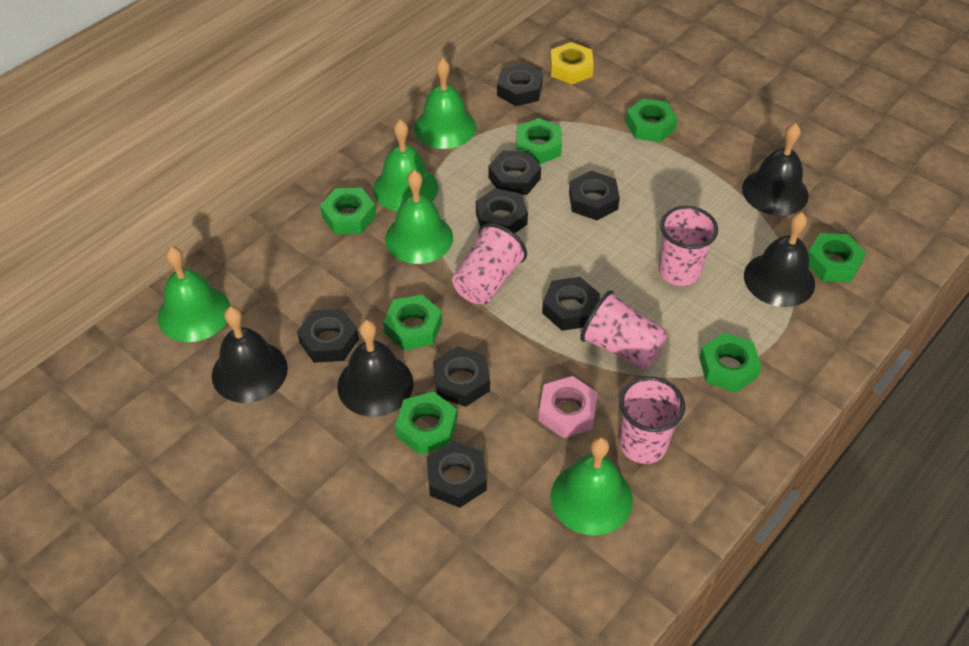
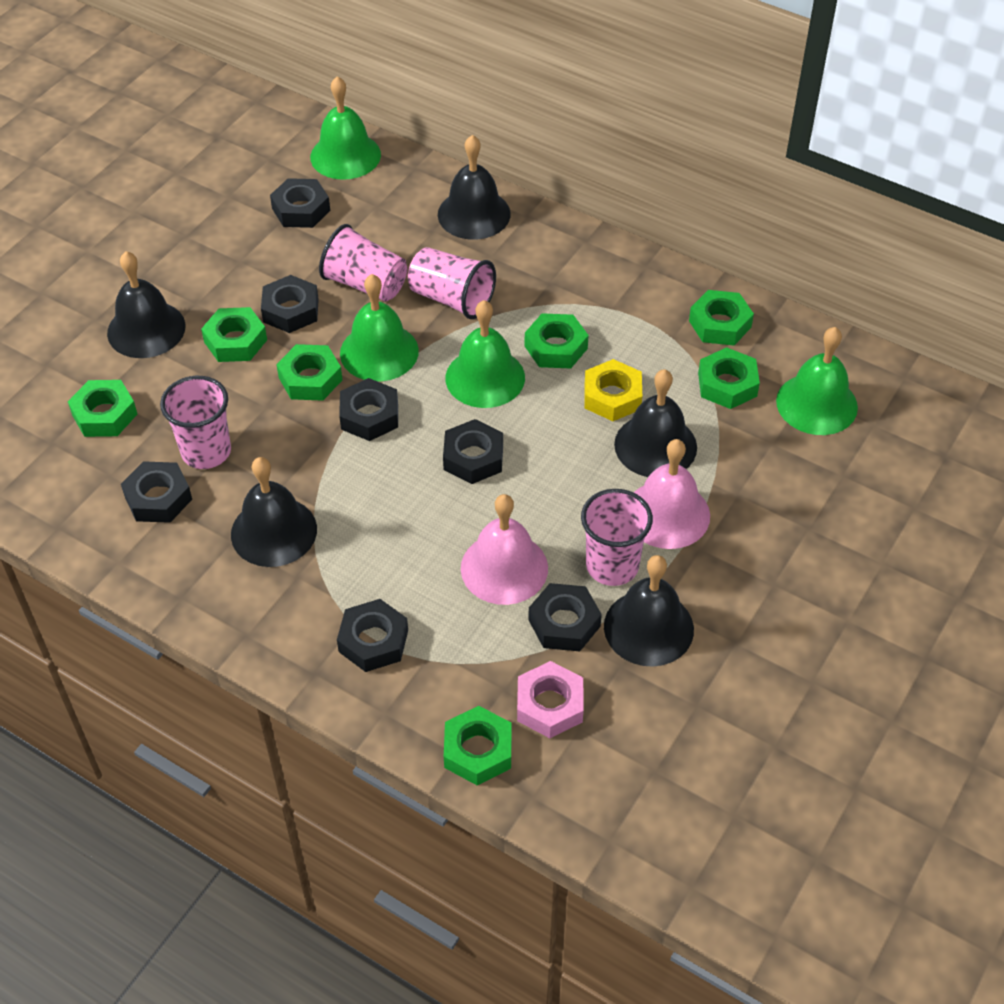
black bell: [212,306,288,403] [337,320,413,417] [742,123,809,216] [744,212,815,307] = 4 -> [107,251,186,358] [231,457,317,567] [438,135,511,240] [604,555,694,667] [614,369,697,477] = 5
black nut: [297,309,359,363] [427,440,487,508] [433,346,490,407] [476,188,528,233] [488,151,541,195] [497,63,543,106] [542,277,600,331] [569,171,620,220] = 8 -> [121,461,192,523] [261,275,319,333] [270,178,330,228] [337,599,408,672] [339,378,398,441] [443,419,503,484] [528,583,602,651] = 7
green bell: [158,247,231,342] [373,119,438,211] [385,170,453,264] [414,58,476,149] [551,437,633,536] = 5 -> [310,76,381,180] [340,274,419,381] [446,300,525,408] [776,327,858,435] = 4
pink bell: none = 0 -> [461,494,548,605] [634,439,710,549] = 2

